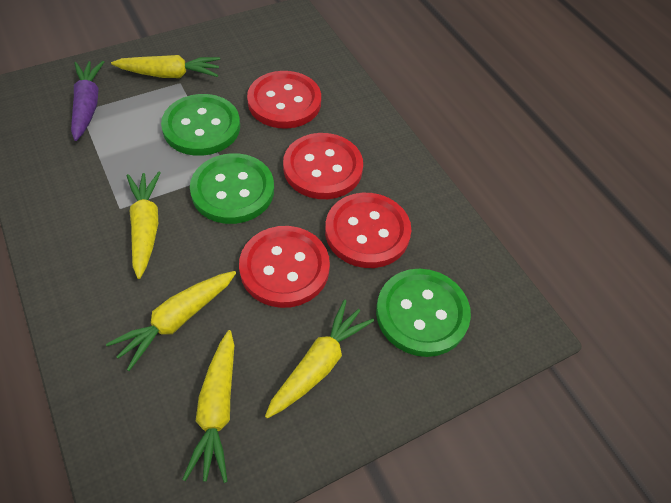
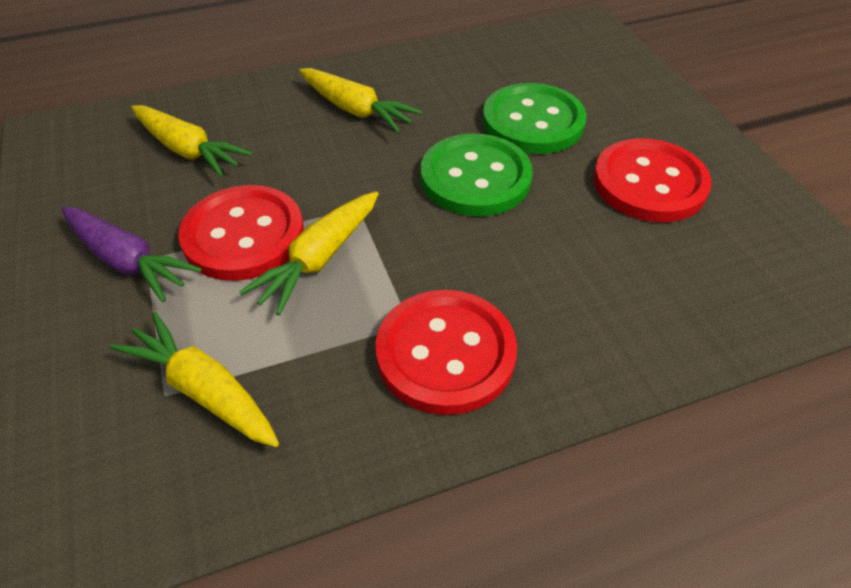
green button: [161,94,240,156] [190,153,274,224] [376,269,471,357] = 3 -> [421,134,533,216] [483,83,587,154] = 2
red button: [239,226,330,308] [247,71,321,129] [283,133,363,199] [325,193,411,268] = 4 -> [178,185,304,281] [375,290,517,415] [593,138,712,222] = 3
yellow carrot: [106,271,236,371] [111,55,220,78] [127,172,160,279] [182,330,234,483] [265,299,374,419] = 5 -> [110,312,279,447] [131,105,253,177] [239,191,379,315] [299,68,423,133] = 4

